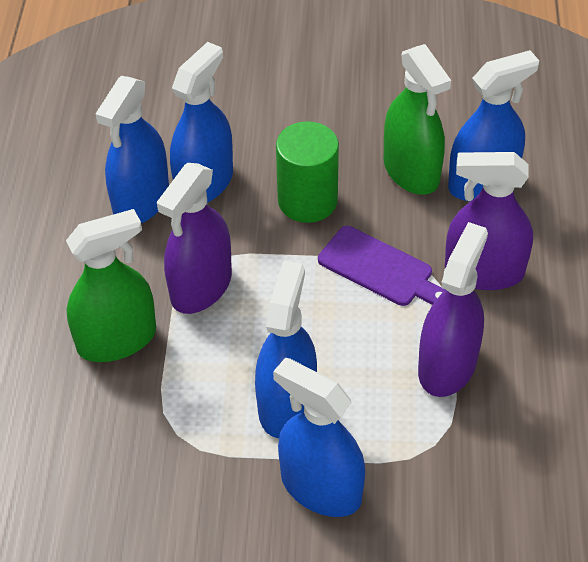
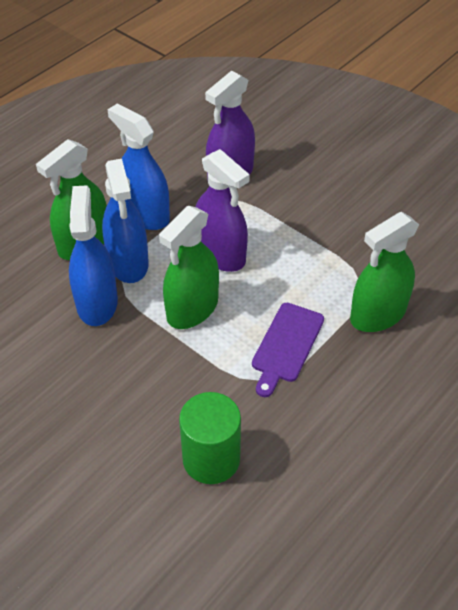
blue spray bottle: [96,76,169,223] [170,42,233,203] [255,261,317,438] [273,358,365,517] [448,50,539,201] = 5 -> [69,185,118,326] [102,159,149,283] [107,103,170,230] = 3
green spray bottle: [66,209,156,362] [384,44,451,195] = 2 -> [36,139,107,260] [159,206,219,329] [350,212,419,332] = 3
purple spray bottle: [157,163,232,314] [418,222,488,397] [445,152,533,290] = 3 -> [195,149,250,272] [205,71,255,181] = 2

